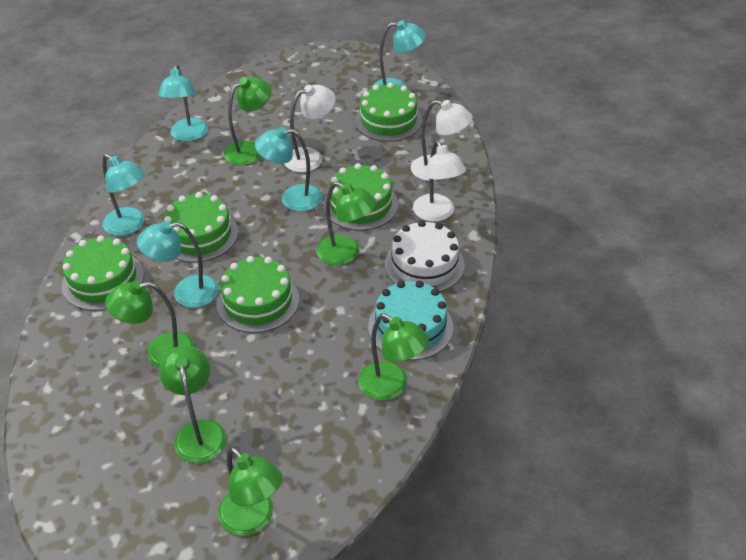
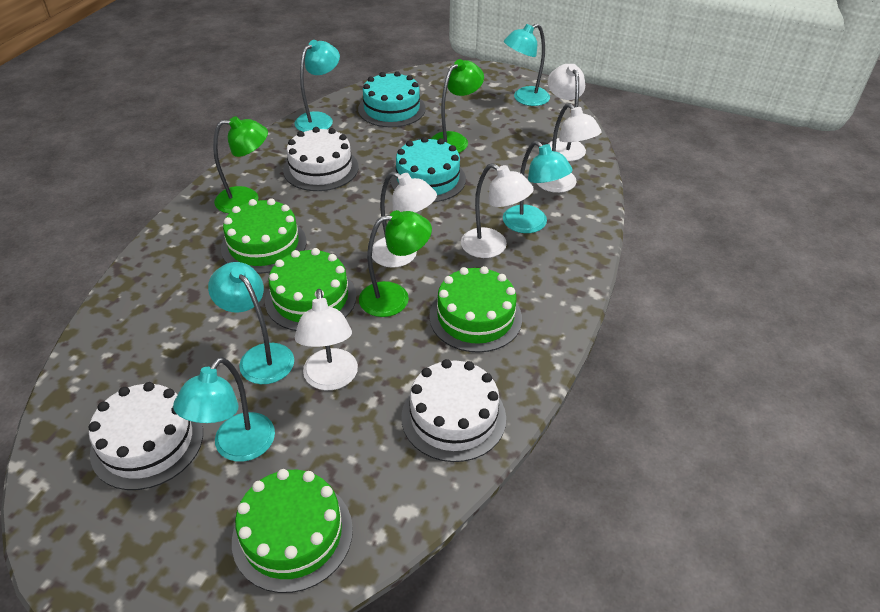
green cake: [62,236,144,311] [163,192,238,262] [216,256,299,333] [324,163,398,231] [355,83,423,142] = 5 -> [221,198,307,274] [232,469,353,593] [265,248,357,331] [429,266,522,353] = 4
green lamp: [105,281,195,368] [159,345,226,463] [218,447,282,536] [224,77,271,165] [317,182,376,265] [358,313,429,401] = 6 -> [213,116,268,213] [359,210,432,317] [431,59,484,153] = 3
turquoise cake: [368,281,453,360] = 1 -> [358,71,426,127] [390,137,466,202] = 2
white cake: [385,220,465,292] = 1 -> [88,382,203,490] [283,127,359,191] [401,359,506,462] = 3
white lamp: [285,85,336,172] [411,100,473,181] [413,140,466,222] = 3 -> [295,289,358,390] [372,171,437,268] [461,163,534,258] [537,103,602,193] [548,64,586,161] = 5

